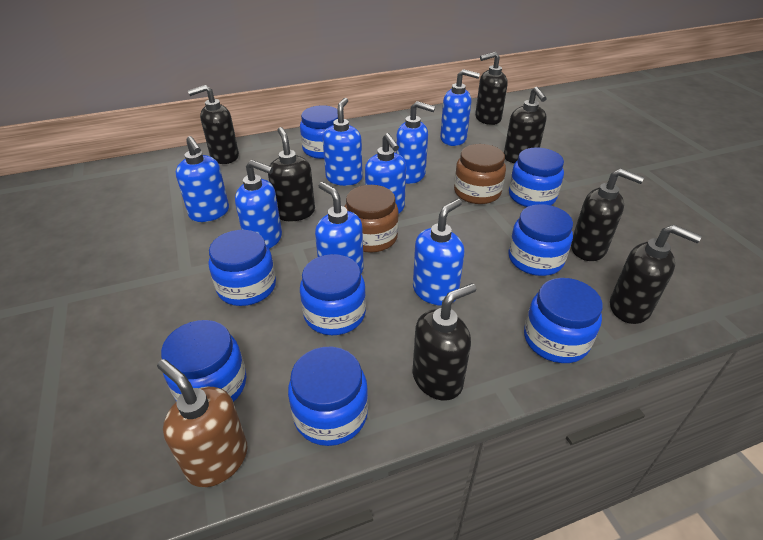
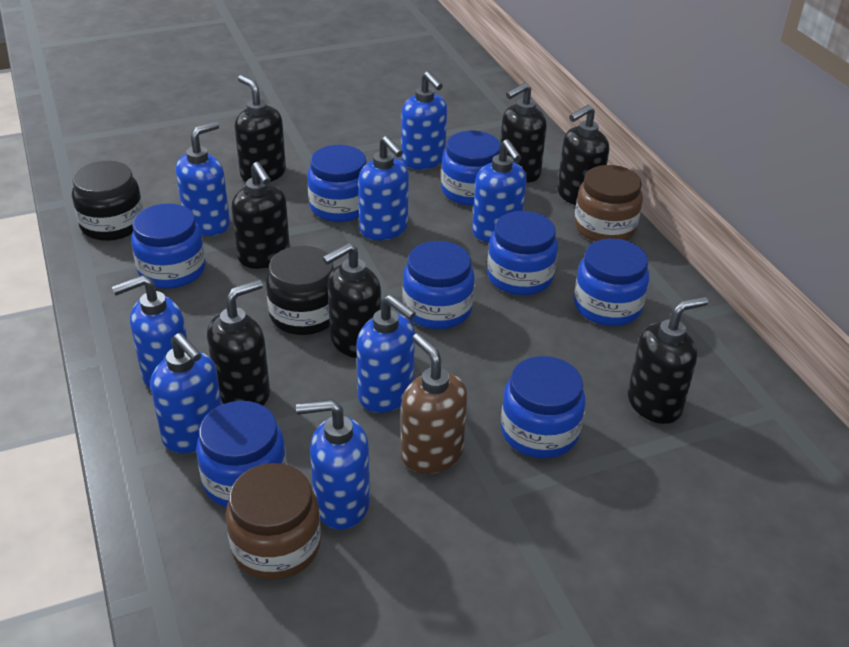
black jar: none = 0 -> [72,161,143,241] [266,246,334,335] = 2

